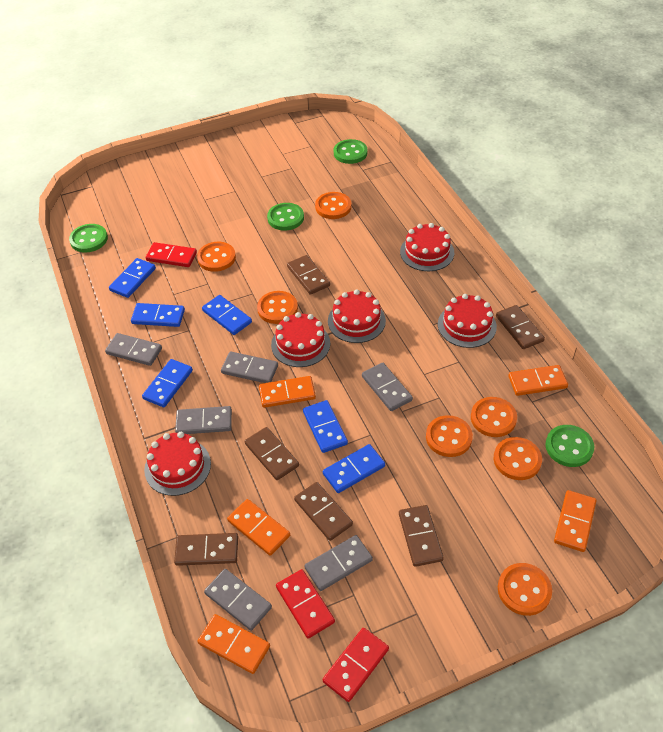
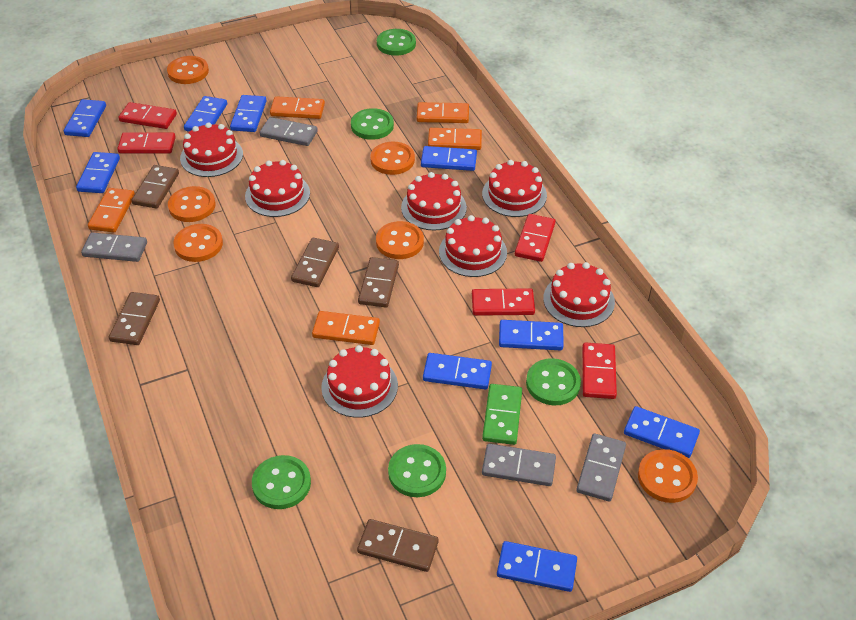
blue domino: [109,258,156,298] [131,303,185,327] [142,359,193,407] [202,295,252,335] [303,400,348,453] [323,444,385,493] = 6 -> [64,99,106,137] [76,152,120,193] [184,96,227,132] [230,95,267,132] [421,146,477,171] [423,353,492,389] [497,541,577,592] [499,320,564,350] [624,406,700,458] = 9
brown domino: [174,533,238,566] [245,427,299,480] [287,255,330,295] [294,482,353,541] [399,505,444,567] [496,305,545,349] = 6 -> [109,292,160,345] [131,165,179,208] [291,238,339,287] [357,519,438,572] [358,257,399,307] = 5
green button: [69,224,108,253] [267,203,304,231] [334,139,368,164] [545,425,594,467] = 4 -> [252,455,311,509] [351,108,394,140] [377,29,416,56] [388,444,446,497] [526,358,581,405] = 5
green domino: none = 0 -> [482,384,522,445] = 1
grey domino: [105,333,162,366] [175,406,232,434] [204,569,272,631] [221,352,278,383] [304,535,373,591] [362,363,413,411] = 6 -> [81,233,147,262] [260,117,318,146] [482,444,556,486] [576,434,626,502] = 4
orange button: [197,242,236,272] [257,291,298,324] [315,192,351,219] [426,415,473,457] [471,397,517,437] [494,437,542,480] [498,563,552,616] = 7 -> [167,56,209,84] [168,186,215,222] [173,224,223,262] [370,142,415,175] [376,221,424,259] [638,449,698,503] = 6
red cake: [144,432,211,496] [271,312,330,367] [328,289,386,343] [400,223,454,271] [438,294,497,348] = 5 -> [180,122,243,177] [245,160,310,217] [321,345,398,418] [401,172,467,230] [439,215,507,277] [482,160,547,217] [543,262,615,327] = 7
red domino: [146,242,197,267] [276,569,335,639] [323,628,389,702] = 3 -> [117,132,176,153] [119,102,177,129] [472,288,535,316] [515,214,556,262] [582,343,617,399] = 5

